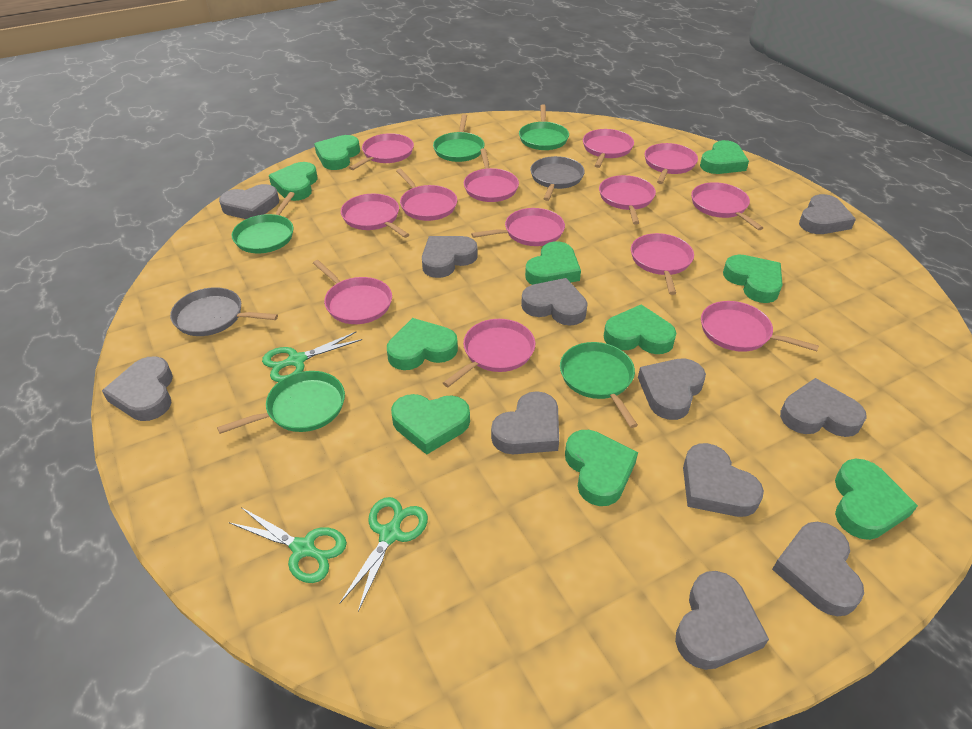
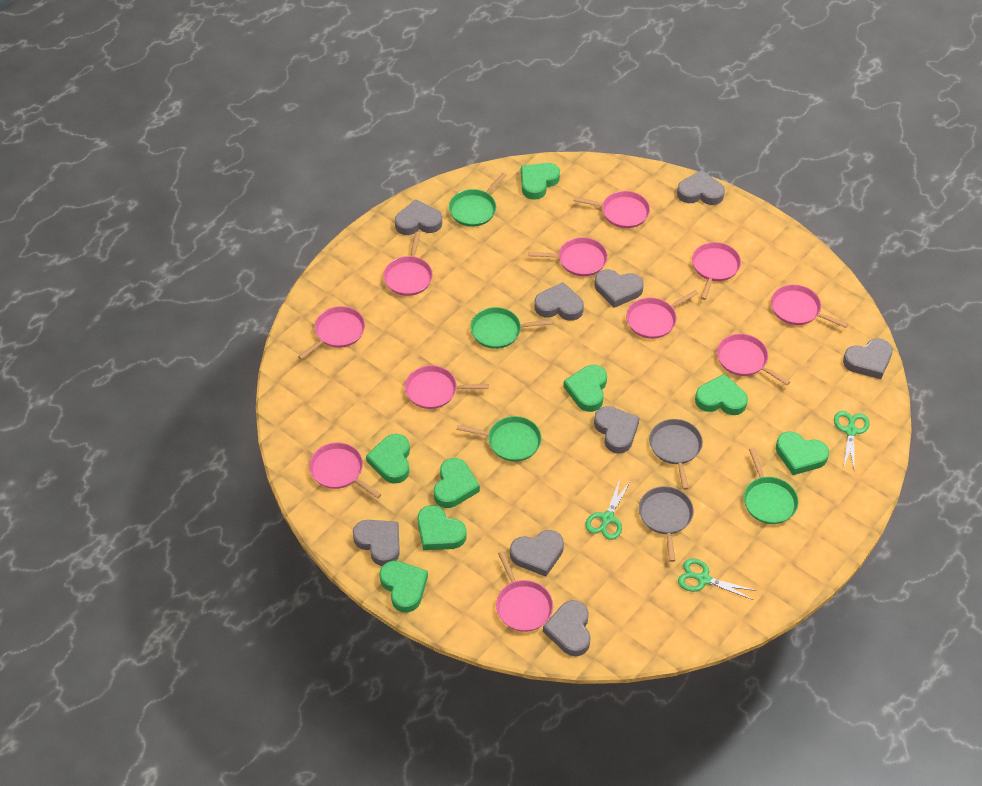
green heart: [269,162,317,201] [314,135,360,170] [387,318,458,370] [391,394,470,455] [525,241,581,285] [565,430,638,506] [604,305,676,354] [700,140,749,174] [723,255,783,303] [835,459,918,540] = 10 -> [366,434,410,484] [379,561,428,613] [418,505,467,550] [434,458,480,508] [521,163,560,200] [563,365,607,412] [695,374,748,415] [776,431,829,475] = 8
green pan: [217,371,345,434] [232,192,295,253] [433,114,485,162] [519,104,569,150] [560,342,638,428] = 5 -> [449,173,506,227] [456,416,542,462] [470,307,552,349] [744,448,799,524] = 4
grey heart: [102,356,173,421] [219,184,279,219] [422,236,478,278] [491,391,559,454] [521,278,588,326] [638,359,706,420] [675,571,769,670] [683,443,764,517] [772,522,864,617] [780,378,867,437] [799,194,856,234] = 11 -> [353,520,400,566] [395,199,442,235] [510,530,564,577] [534,282,584,321] [543,600,591,656] [594,406,640,454] [595,270,644,308] [677,170,725,205] [843,338,893,379] = 9
pink pan: [313,260,392,324] [341,193,410,238] [349,133,414,170] [396,168,457,221] [443,319,535,387] [464,148,519,202] [471,208,565,246] [583,129,634,168] [599,175,656,224] [631,233,694,295] [645,143,698,184] [691,182,763,230] [701,301,819,352] = 13 -> [298,306,365,360] [309,442,381,498] [383,232,433,296] [405,365,489,409] [496,551,553,632] [529,237,608,276] [573,191,650,228] [626,290,698,339] [692,242,741,300] [717,334,790,385] [771,285,848,328] = 11

